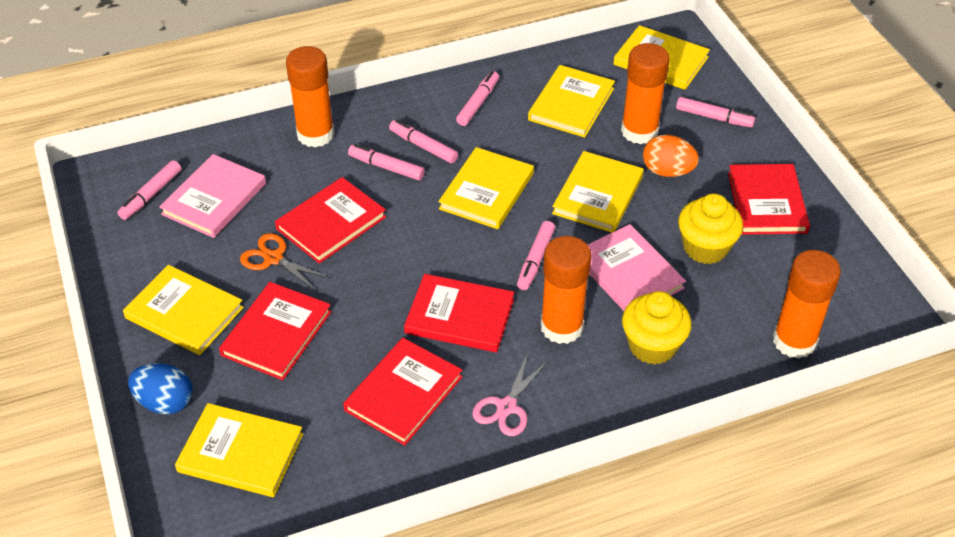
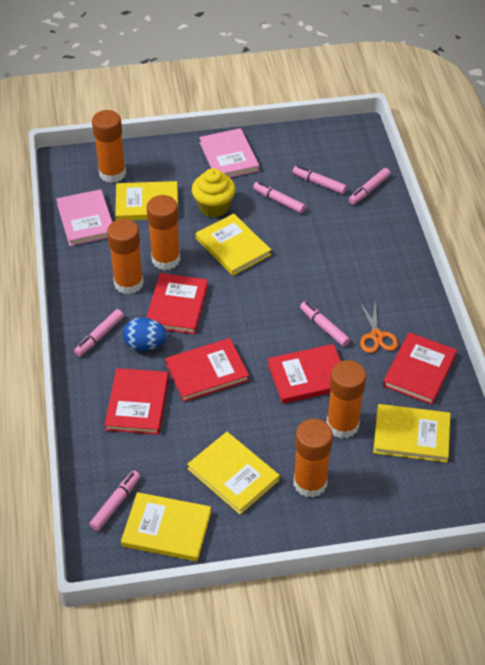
orange egg: [643,135,699,177] = 1 -> none = 0
orange glue stick: [286,46,335,147] [541,236,591,344] [621,43,670,144] [773,250,841,359] = 4 -> [92,110,126,183] [107,219,144,294] [147,195,180,270] [294,419,333,498] [327,360,366,438] = 5
pink scissors: [472,353,548,436] = 1 -> none = 0
yellow book: [123,265,244,355] [175,403,303,497] [438,147,534,229] [528,65,615,138] [552,151,644,233] [614,25,710,90] = 6 -> [115,181,178,220] [121,492,211,561] [187,432,280,514] [196,213,271,276] [373,404,450,462] = 5
yellow cupcake: [622,291,692,365] [678,194,743,264] = 2 -> [192,168,236,217] = 1

